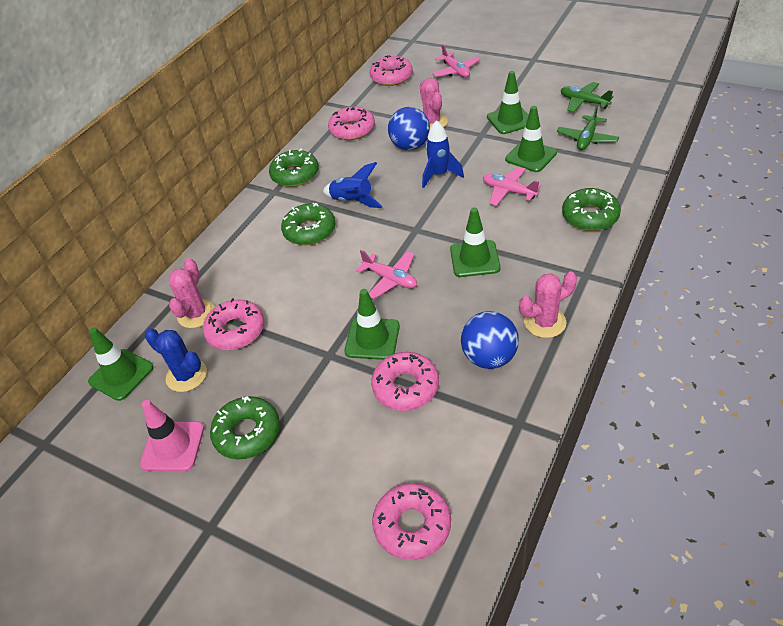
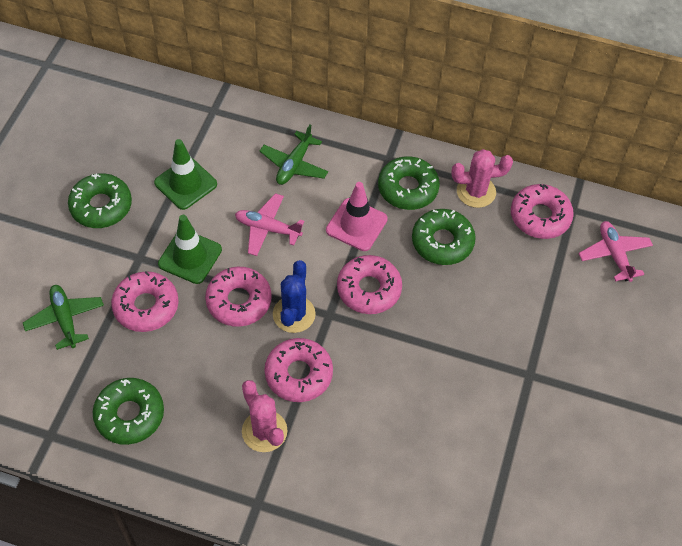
blue ball: [388,107,430,150] [461,311,519,369] = 2 -> none = 0
blue rocket: [323,162,383,208] [422,120,464,188] = 2 -> none = 0
green traffic cone: [88,327,154,401] [344,289,400,360] [450,208,500,277] [487,71,529,134] [505,106,557,172] = 5 -> [154,139,217,210] [158,215,222,284] = 2
pink cactus: [169,258,215,328] [420,78,448,128] [519,272,577,338] = 3 -> [242,380,288,452] [451,149,513,208] = 2
pink plane: [356,250,417,299] [432,44,480,78] [483,167,541,206] = 3 -> [235,193,304,256] [578,221,653,282] = 2

